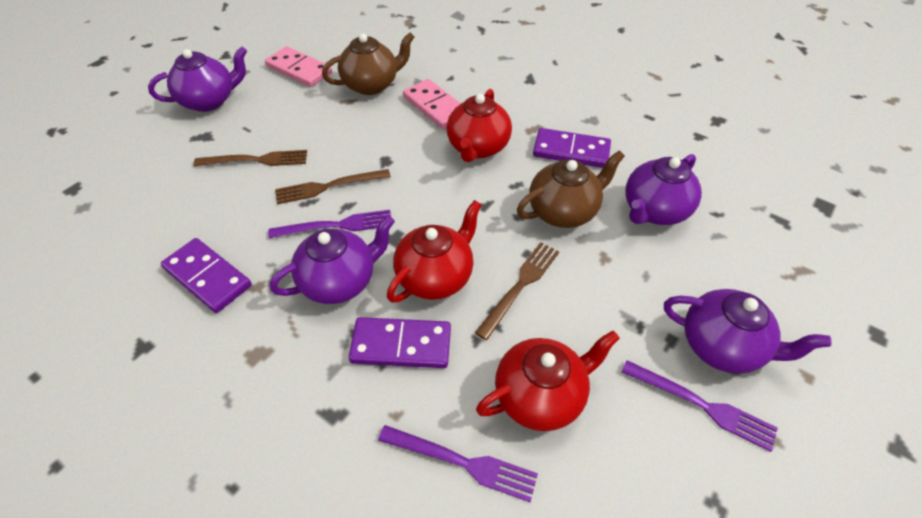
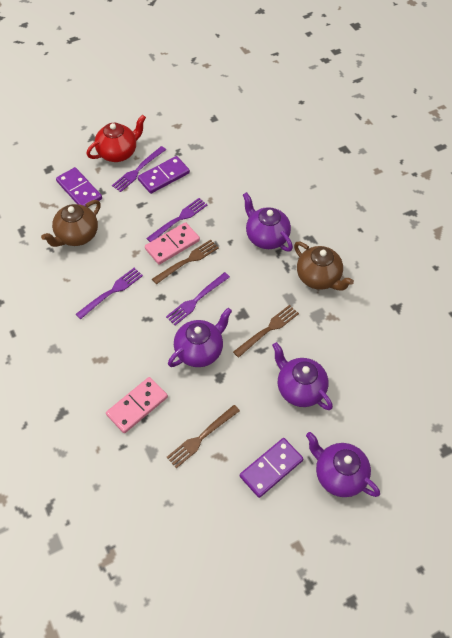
purple fork: [268,210,391,238] [378,425,538,502] [621,360,778,452] = 3 -> [76,268,143,319] [112,146,166,192] [146,198,207,242] [166,272,230,325] = 4
red teapot: [387,200,482,303] [447,89,512,162] [476,330,620,431] = 3 -> [86,115,146,162] = 1

